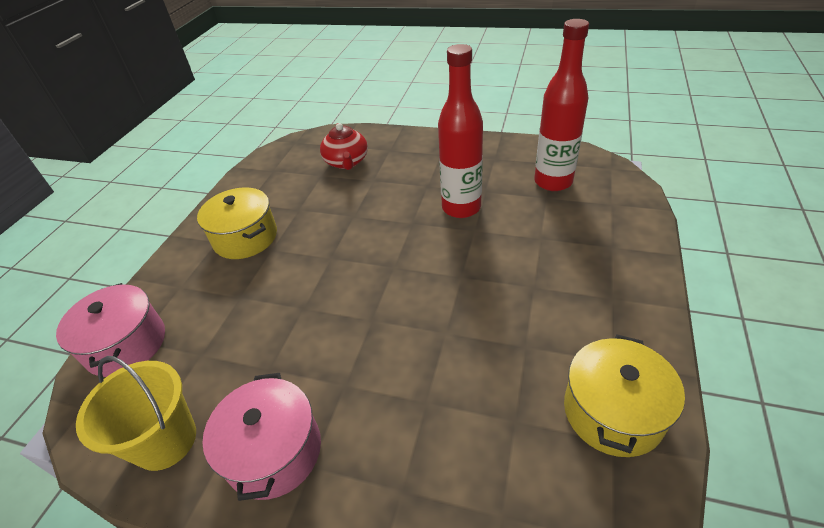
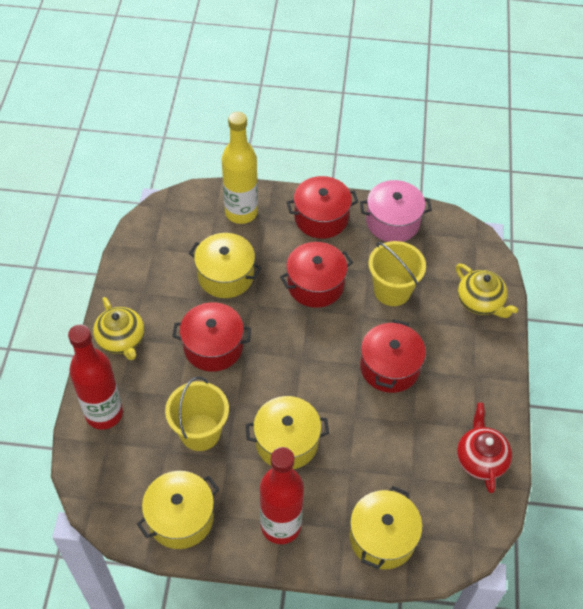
pink pot: [56,283,165,377] [202,373,321,501] = 2 -> [360,180,432,242] = 1
red pot: none = 0 -> [172,302,251,372] [280,242,353,308] [287,176,358,239] [360,320,426,393] = 4
yellow bottle: none = 0 -> [222,112,258,224] = 1
yellow bucket: [76,356,196,471] = 1 -> [165,376,229,451] [369,241,426,306] = 2
yellow pot: [197,188,277,259] [564,334,685,457] = 2 -> [137,471,219,549] [189,233,261,298] [246,396,329,469] [350,486,422,570] = 4
yellow teapot: none = 0 -> [93,297,144,360] [456,264,518,318] = 2

